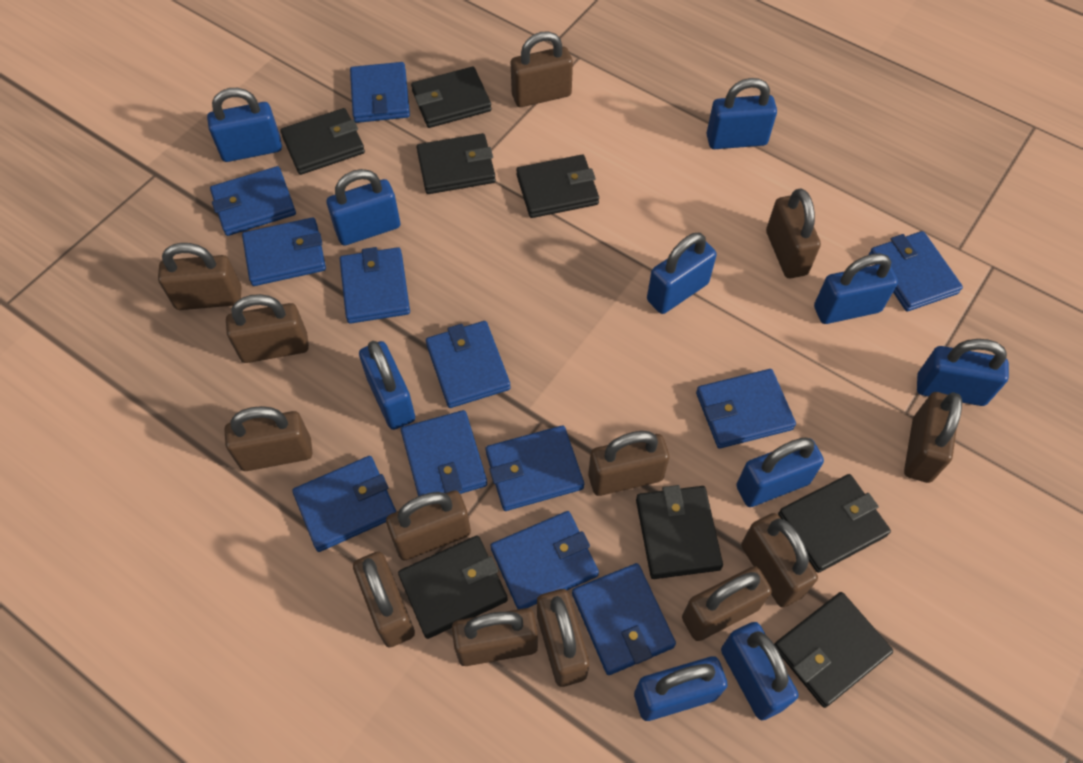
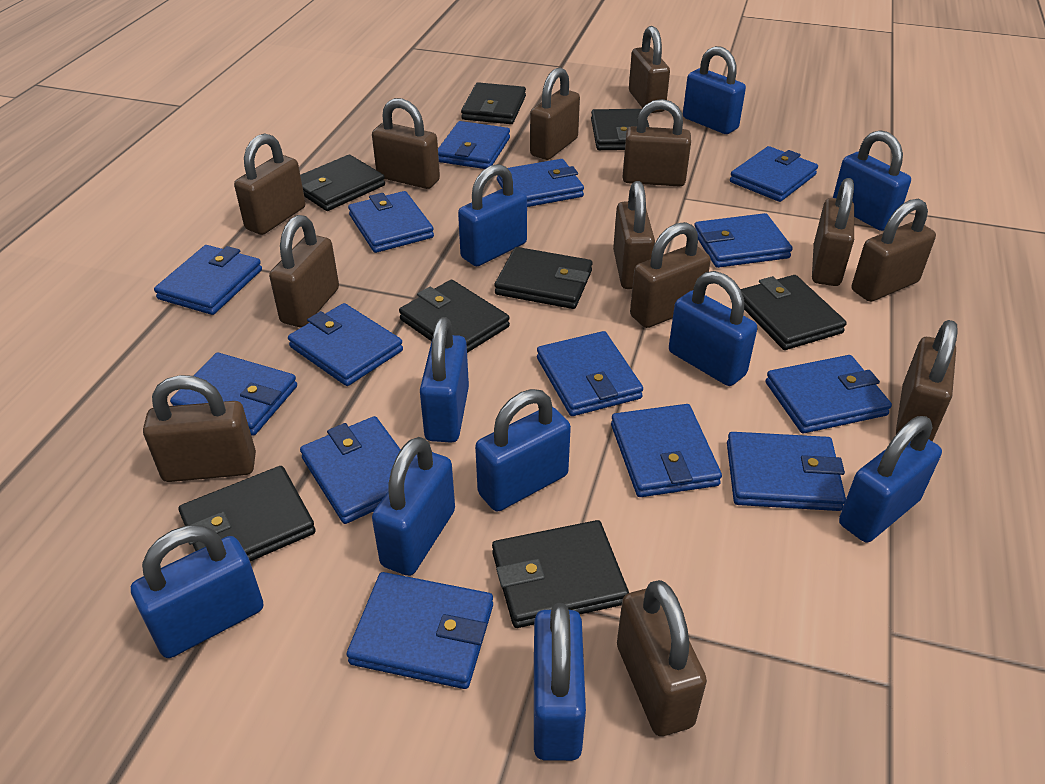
blue wallet: [210,166,296,236] [242,217,326,286] [292,456,396,552] [340,247,410,324] [350,62,410,123] [401,410,487,496] [426,321,511,408] [486,426,584,511] [491,511,599,609] [572,563,676,675] [696,369,796,449] [869,231,963,311] = 12 -> [154,245,262,315] [170,353,297,436] [288,303,403,386] [300,416,401,524] [347,572,493,689] [348,191,434,253] [438,121,510,169] [497,159,584,207] [537,331,643,416] [611,404,722,497] [694,213,793,268] [727,432,846,511] [730,146,818,202] [765,355,892,433] = 14

